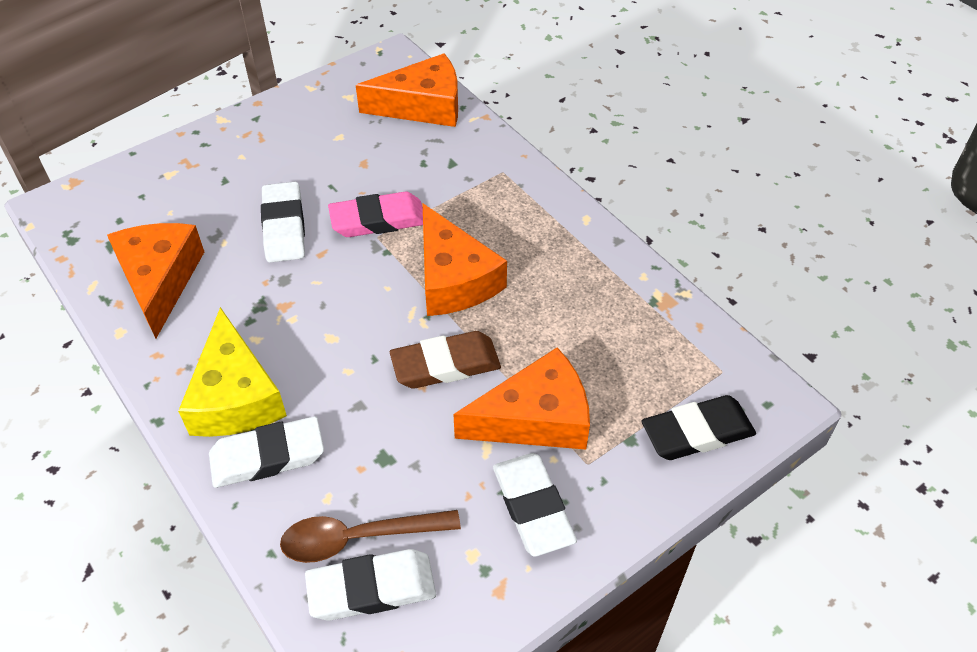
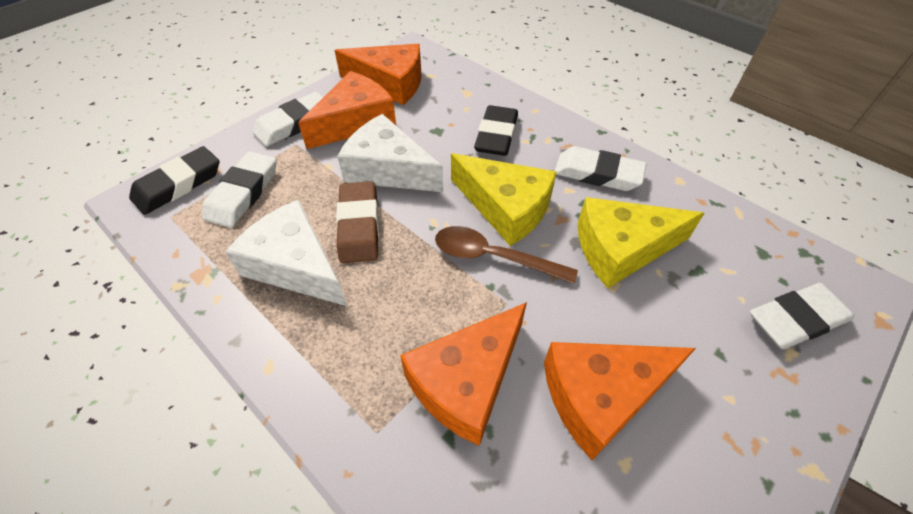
black eraser: [641,395,756,460] = 1 -> [129,146,219,215] [474,105,518,156] = 2
pink eraser: [328,191,423,237] = 1 -> none = 0
white cheese: none = 0 -> [225,199,348,307] [337,114,443,192] = 2
yellow cheese: [178,307,287,437] = 1 -> [451,153,557,246] [578,197,704,288] = 2

